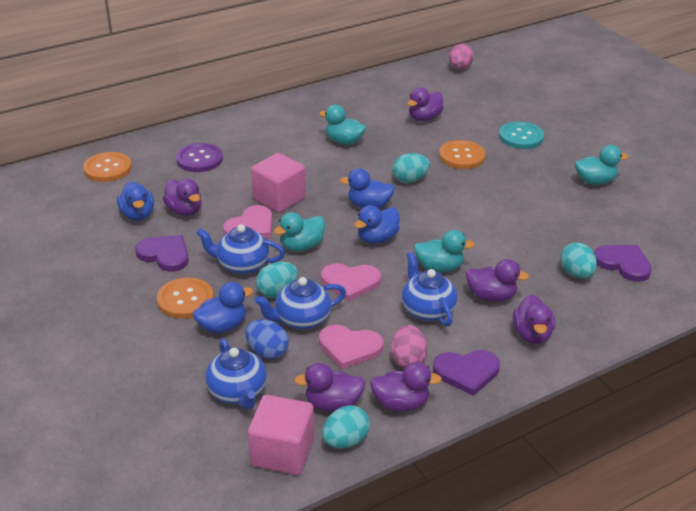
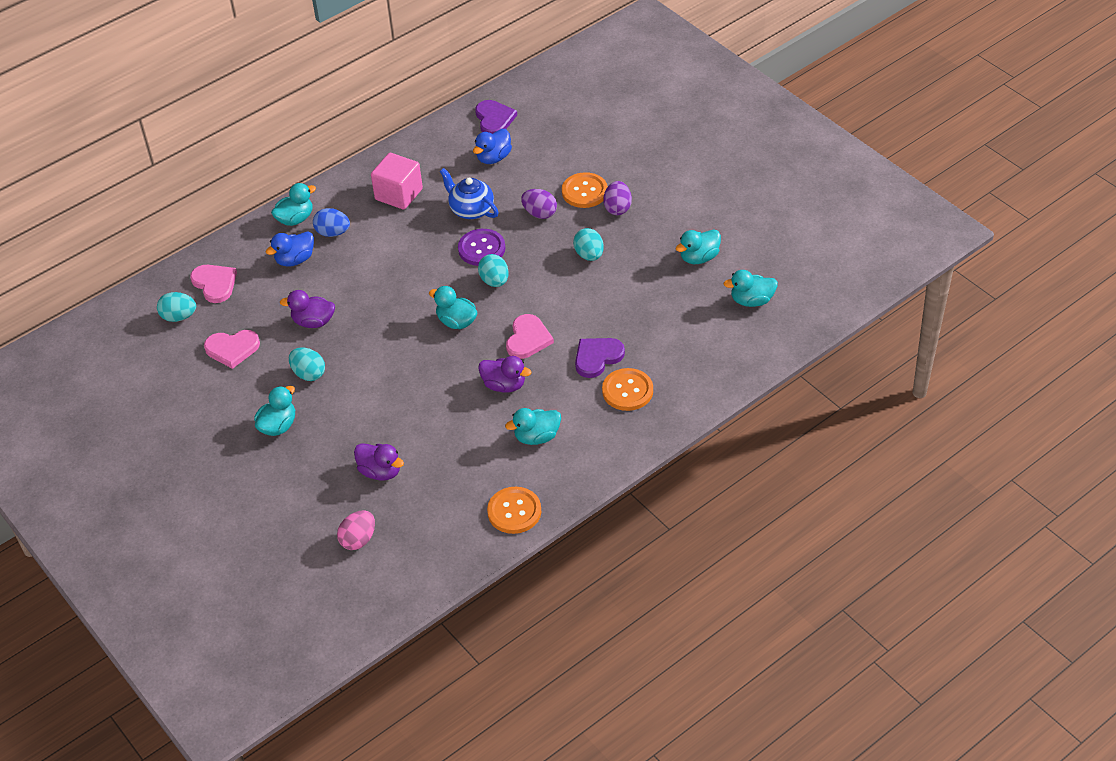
blue duck: [117,181,154,221] [193,282,253,333] [339,168,395,209] [354,205,400,244] = 4 -> [266,231,314,267] [473,129,512,164] = 2
blue teapot: [196,224,285,275] [205,338,267,410] [254,277,346,330] [402,252,457,326] = 4 -> [440,168,499,219] = 1
pink cube: [248,395,314,475] [251,153,306,213] = 2 -> [371,153,423,210] = 1
pink egg: [391,325,427,368] [449,44,474,69] = 2 -> [337,510,375,550] = 1
purple duck: [163,179,202,216] [294,363,365,412] [370,362,442,412] [407,88,444,121] [466,259,529,302] [513,295,555,344] = 6 -> [280,290,335,328] [354,443,404,481] [478,356,531,393] = 3
purple egg: none = 0 -> [521,189,557,219] [603,181,632,215] = 2
purple heart: [135,235,189,272] [433,350,500,396] [594,245,652,282] = 3 -> [475,100,517,134] [575,338,625,378] = 2
turquoise button: [499,121,544,149] = 1 -> none = 0
turquoise duck: [274,212,325,251] [319,105,366,145] [414,230,475,272] [575,145,628,185] = 4 -> [254,386,295,436] [271,183,316,226] [429,286,477,329] [505,408,561,445] [675,229,721,264] [723,270,778,307] = 6

